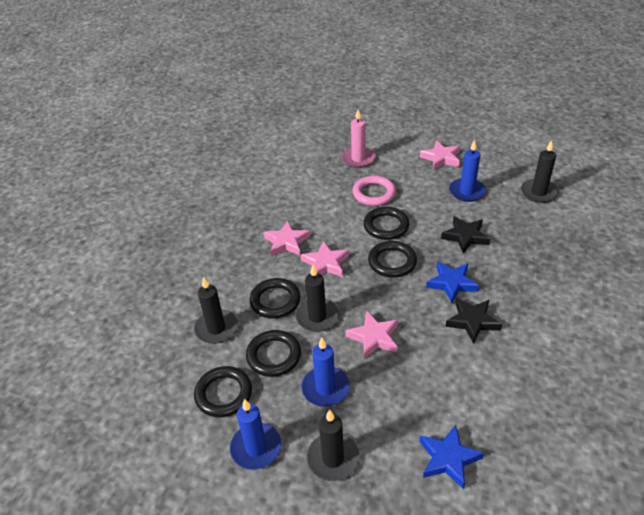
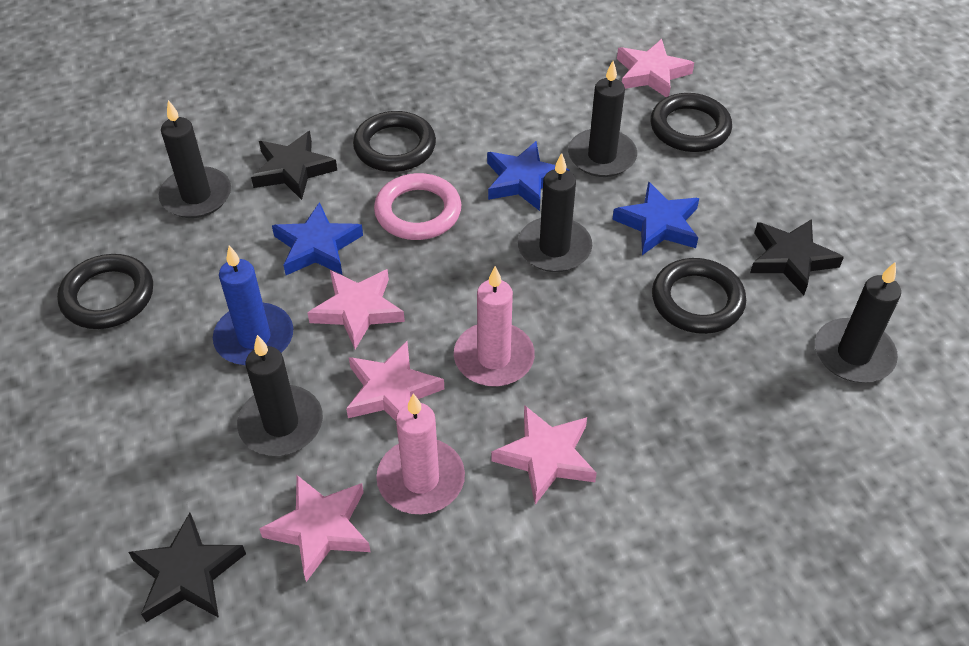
black candle: [194,277,238,344] [295,265,339,332] [307,409,359,481] [521,140,559,203] = 4 -> [159,100,231,218] [237,335,323,456] [518,153,592,272] [568,61,637,177] [815,262,901,383] = 5
black ring: [194,366,252,417] [246,330,301,377] [250,278,301,319] [363,207,410,240] [368,241,417,278] = 5 -> [57,254,153,329] [353,111,436,172] [650,93,732,152] [652,258,746,334] = 4
black star: [441,216,490,253] [445,298,502,344] = 2 -> [128,513,246,622] [251,131,337,200] [750,219,844,295] = 3
blue candle: [230,399,282,470] [301,337,350,407] [449,140,486,202] = 3 -> [213,245,293,365] = 1
blue star: [419,425,484,489] [426,261,479,303] = 2 -> [272,202,363,275] [487,141,569,211] [612,182,699,255] = 3
pink candle: [342,110,375,168] = 1 -> [376,393,465,514] [454,266,535,386] = 2
pink star: [263,220,310,257] [301,241,349,277] [345,311,398,359] [420,141,460,170] = 4 -> [259,475,370,582] [307,269,405,349] [346,341,444,421] [491,405,597,505] [617,39,694,97] = 5

